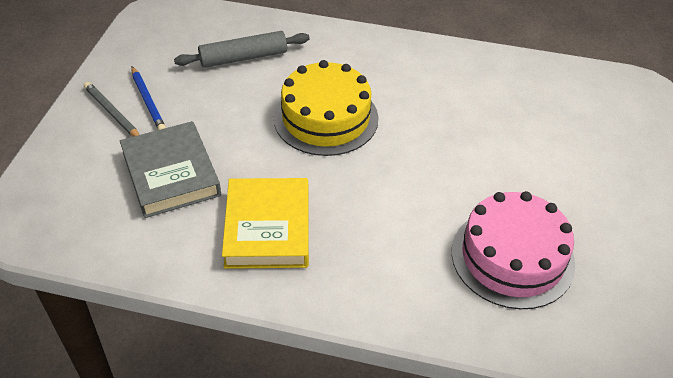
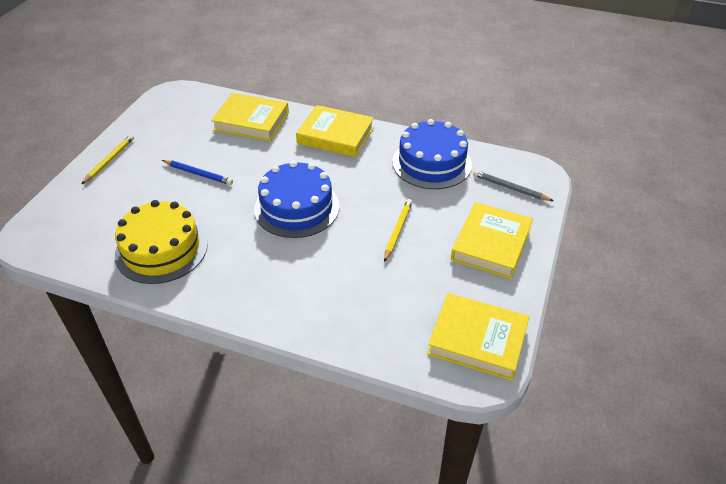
blue cake: none = 0 -> [254,161,340,238] [392,119,472,189] = 2
grey book: [120,121,221,218] = 1 -> none = 0
grey rolling pin: [174,31,310,68] = 1 -> none = 0
pink cake: [452,191,575,309] = 1 -> none = 0
yellow book: [222,178,309,269] = 1 -> [211,93,289,141] [296,105,374,157] [427,293,529,381] [451,202,533,279] = 4
yellow pencil: none = 0 -> [82,135,134,184] [384,199,412,262] = 2

